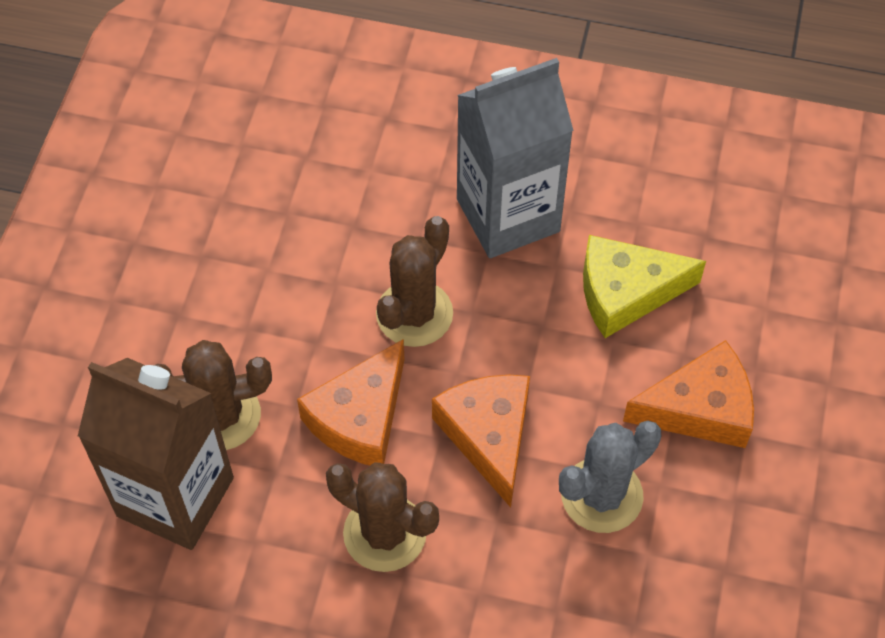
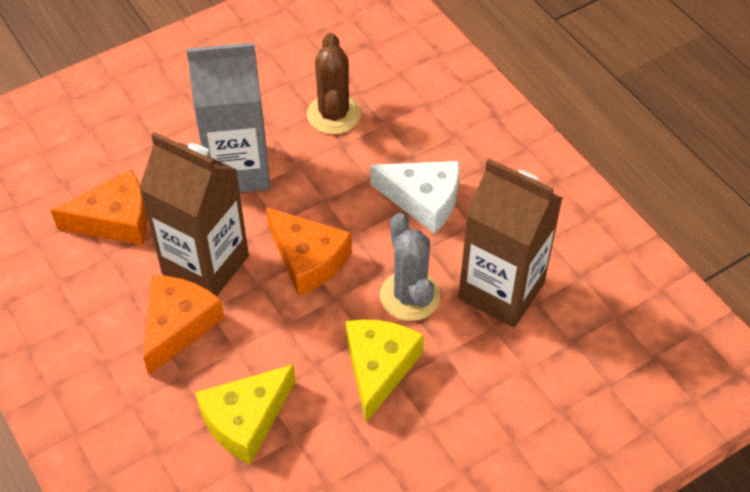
brown cactus: [154,340,272,450] [326,462,439,572] [376,216,453,347] = 3 -> [307,33,361,134] = 1
brown carton: [78,358,234,550] = 1 -> [139,132,249,296] [458,158,563,328] = 2
white cheese: none = 0 -> [370,161,459,234] = 1
yellow cheese: [583,235,706,338] = 1 -> [195,364,296,464] [346,319,424,423] = 2

